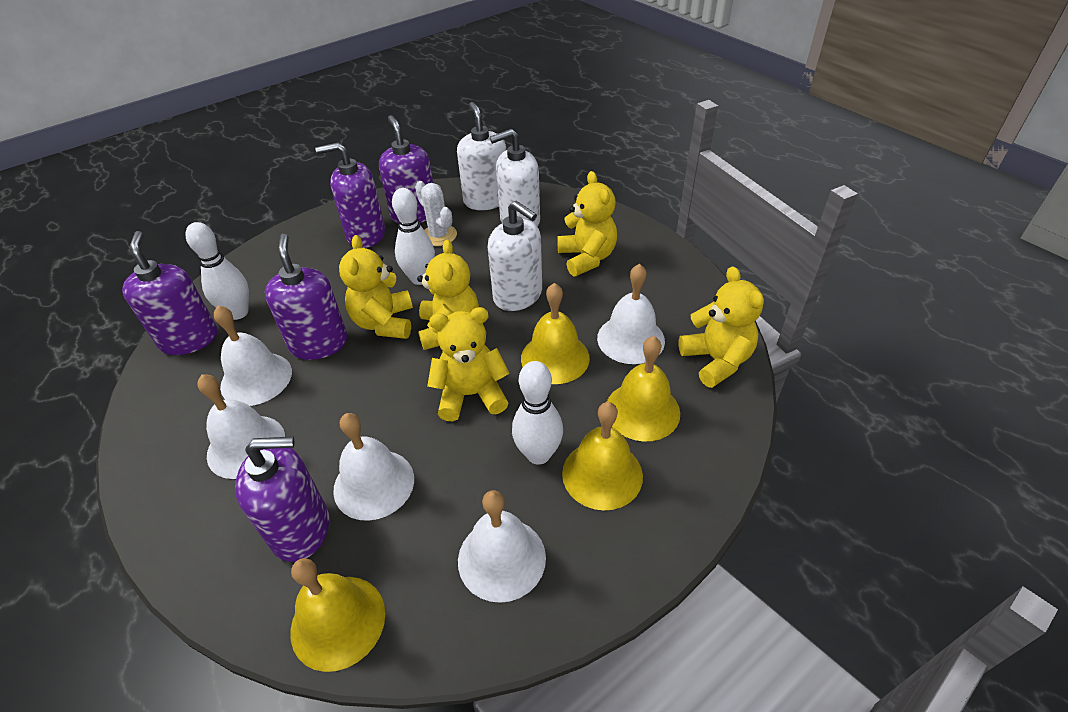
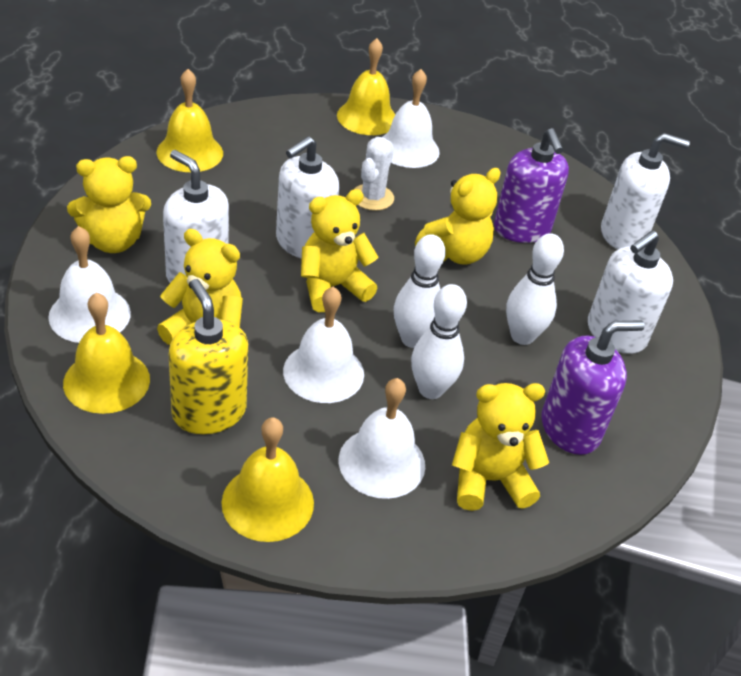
purple soap dispenser: [122,231,217,355] [235,437,329,562] [265,234,348,360] [315,142,385,248] [379,115,433,224] = 5 -> [494,128,569,243] [541,320,645,455] = 2
white bell: [197,374,285,479] [214,306,292,406] [333,413,414,521] [458,490,546,603] [597,264,665,364] = 5 -> [48,226,131,343] [283,287,364,403] [339,378,425,499] [383,69,440,168] = 4
white soap dispenser: [457,102,506,210] [488,201,542,311] [490,129,540,227] = 3 -> [163,150,229,283] [276,136,339,259] [588,230,673,354] [601,133,690,249] = 4
yellow soap dispenser: none = 0 -> [169,279,248,434] = 1

